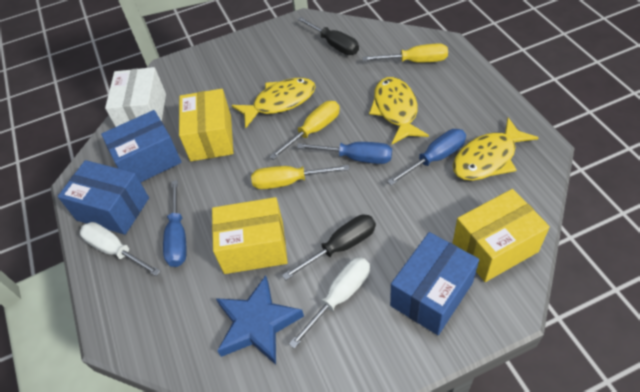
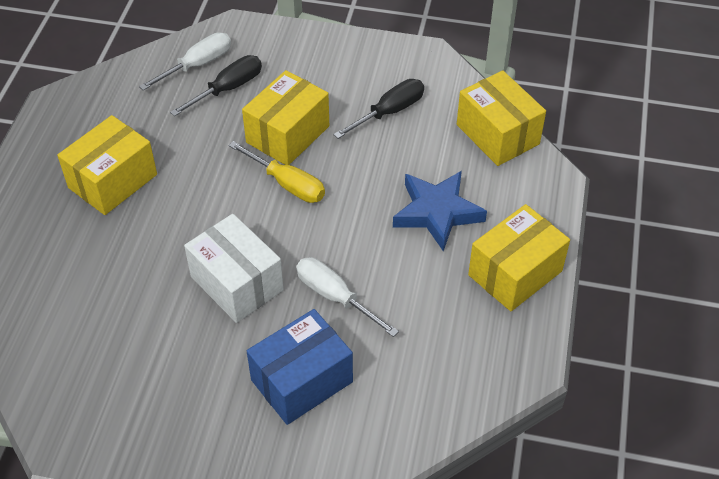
blue box: [58,160,149,235] [101,110,182,182] [390,232,479,335] = 3 -> [247,309,353,425] = 1
blue screwdriver: [163,180,187,267] [297,142,392,164] [387,129,466,186] = 3 -> none = 0
yellow box: [179,89,233,161] [212,197,288,274] [453,189,550,282] = 3 -> [57,115,157,215] [242,70,329,165] [457,70,546,166] [468,204,570,311] = 4
yellow fish: [232,78,316,128] [369,77,429,144] [453,117,538,181] = 3 -> none = 0
yellow screwdriver: [251,165,350,189] [269,101,340,160] [363,43,448,63] = 3 -> [228,141,325,203] = 1

